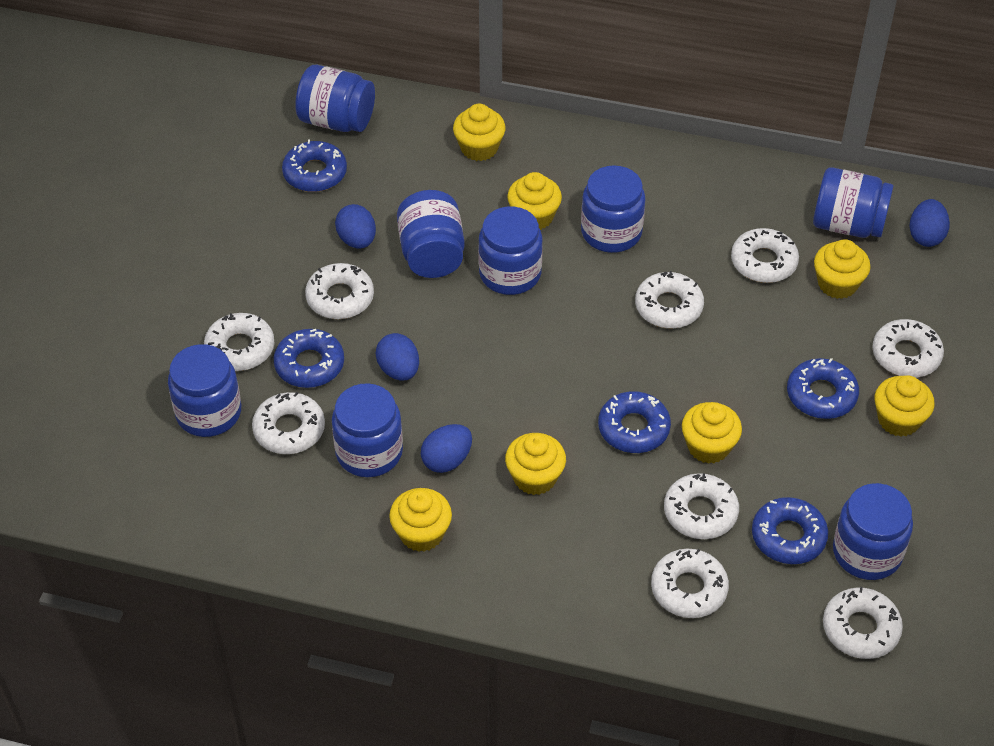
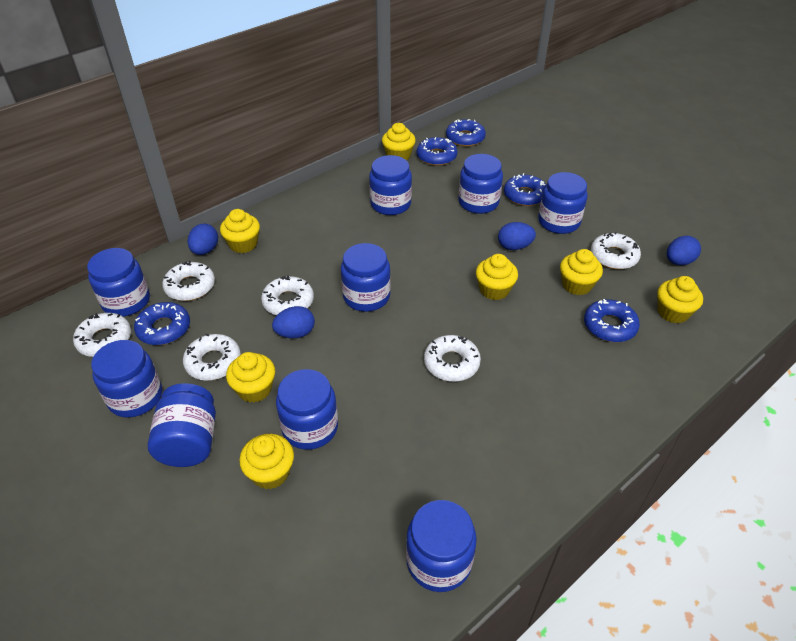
blue jar: [168,344,241,437] [295,65,375,132] [332,383,403,477] [397,190,465,278] [478,207,543,295] [581,165,645,253] [813,167,894,238] [833,483,913,580] = 8 -> [87,248,150,316] [91,340,162,418] [148,383,216,467] [276,369,338,450] [341,243,391,312] [369,155,412,215] [406,500,477,592] [459,154,503,214] [538,172,588,234] = 9
white donut: [204,313,274,371] [252,392,325,454] [305,263,374,319] [635,271,704,329] [651,549,729,618] [664,473,739,539] [731,228,799,283] [823,587,903,659] [872,319,944,378] = 9 -> [73,313,131,357] [162,261,215,301] [183,333,241,381] [261,275,314,316] [424,335,481,382] [591,232,641,269] = 6

